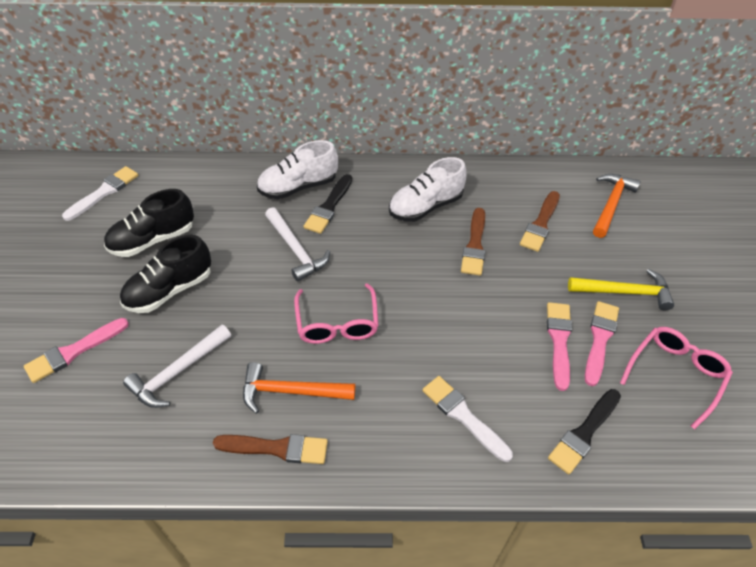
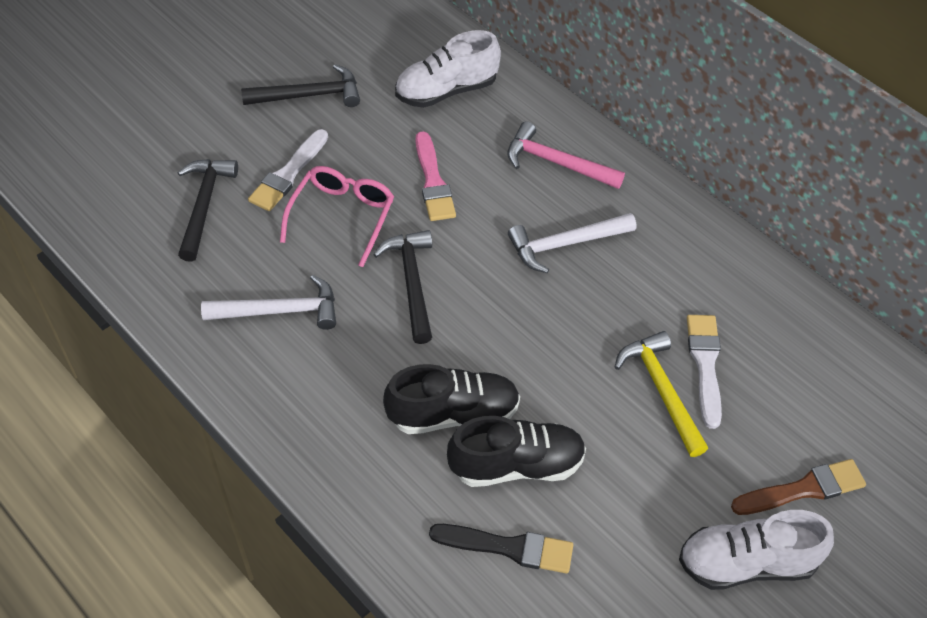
black brush: [304,174,352,234] [548,389,621,475] = 2 -> [429,524,573,574] = 1
black hammer: none = 0 -> [178,159,238,262] [241,64,360,107] [373,230,432,344] = 3
brown brush: [213,434,328,464] [461,208,485,276] [520,191,560,252] = 3 -> [731,459,866,515] = 1
orange hammer: [243,362,355,414] [593,174,641,238] = 2 -> none = 0
pink brush: [24,318,129,383] [547,302,572,391] [585,301,619,386] = 3 -> [416,131,456,221] = 1
pink glasses: [294,283,378,344] [620,327,733,430] = 2 -> [280,166,394,267] = 1
pink hammer: none = 0 -> [507,121,625,189] = 1

